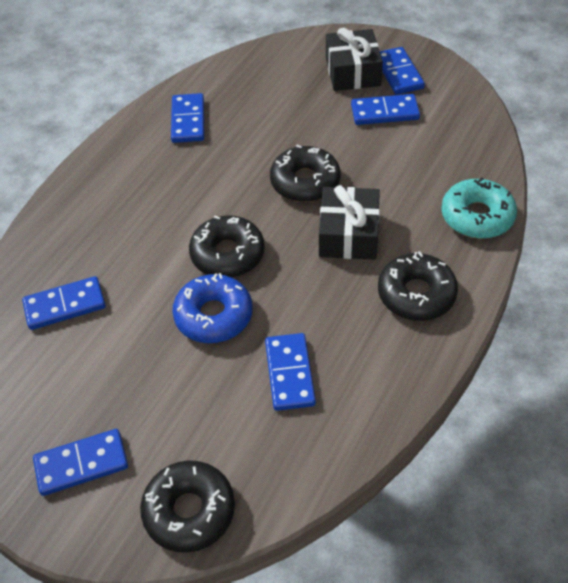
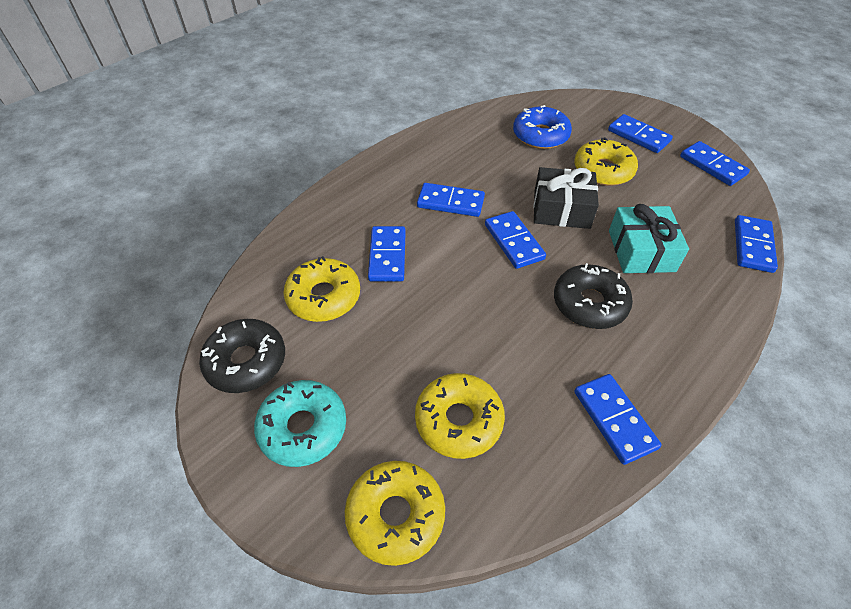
black donut: [140,460,235,553] [189,215,265,278] [270,145,340,202] [378,251,458,321] = 4 -> [199,319,285,393] [554,263,633,329] = 2
black gift: [319,185,380,260] [326,28,383,91] = 2 -> [533,167,599,229] = 1
blue domino: [22,276,106,330] [33,429,128,496] [171,93,204,143] [265,333,316,411] [351,94,420,125] [380,47,425,95] = 6 -> [368,226,406,281] [417,183,485,217] [485,211,546,269] [574,374,662,465] [608,114,673,153] [680,141,750,186] [735,215,778,273] = 7
turquoise gift: none = 0 -> [609,204,689,273] = 1
yellow donut: none = 0 -> [284,256,360,322] [345,461,445,566] [415,373,505,459] [574,137,638,186] = 4

